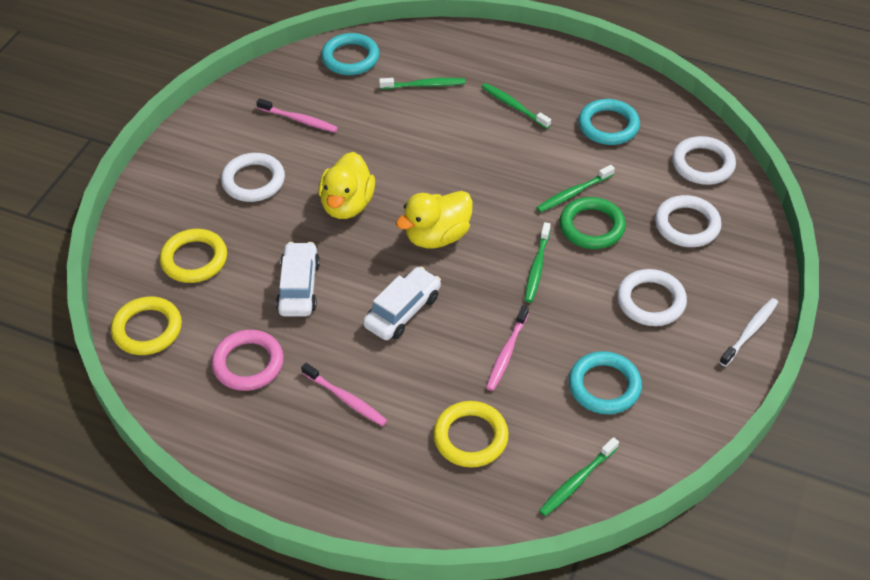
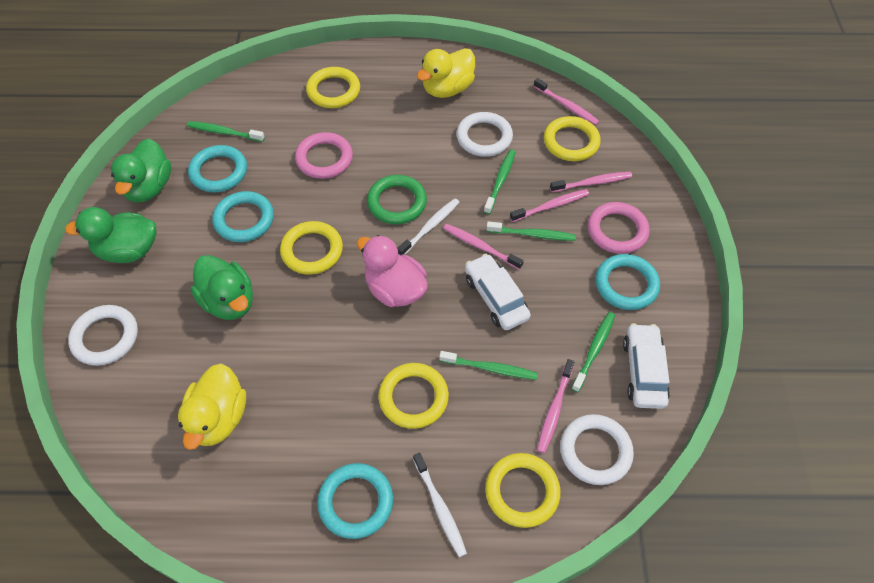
green duck: none = 0 -> [65,207,157,263] [111,138,171,202] [191,255,253,320] = 3
pink duck: none = 0 -> [357,235,428,307] = 1
pink ring: [211,330,284,391] = 1 -> [295,132,353,179] [588,202,650,254] = 2
pink toothbrush: [257,98,338,132] [301,363,388,426] [486,305,529,391] = 3 -> [443,224,524,270] [510,189,589,222] [534,78,599,125] [537,359,575,453] [550,172,632,192] = 5
turquoise ring: [321,33,380,75] [569,351,642,414] [578,99,640,145] = 3 -> [188,145,247,192] [212,191,274,242] [317,463,393,539] [595,254,660,310] = 4
white ring: [221,153,285,202] [617,269,687,326] [655,195,722,247] [672,136,736,185] = 4 -> [68,305,138,366] [456,112,513,157] [560,414,634,485] = 3
white toothbrush: [719,298,778,367] = 1 -> [397,199,459,256] [413,452,467,557] = 2
yellow ring: [111,297,182,355] [160,229,227,283] [433,401,509,467] = 3 -> [280,221,343,275] [306,67,360,108] [378,363,449,429] [485,453,561,528] [544,116,601,161] = 5

